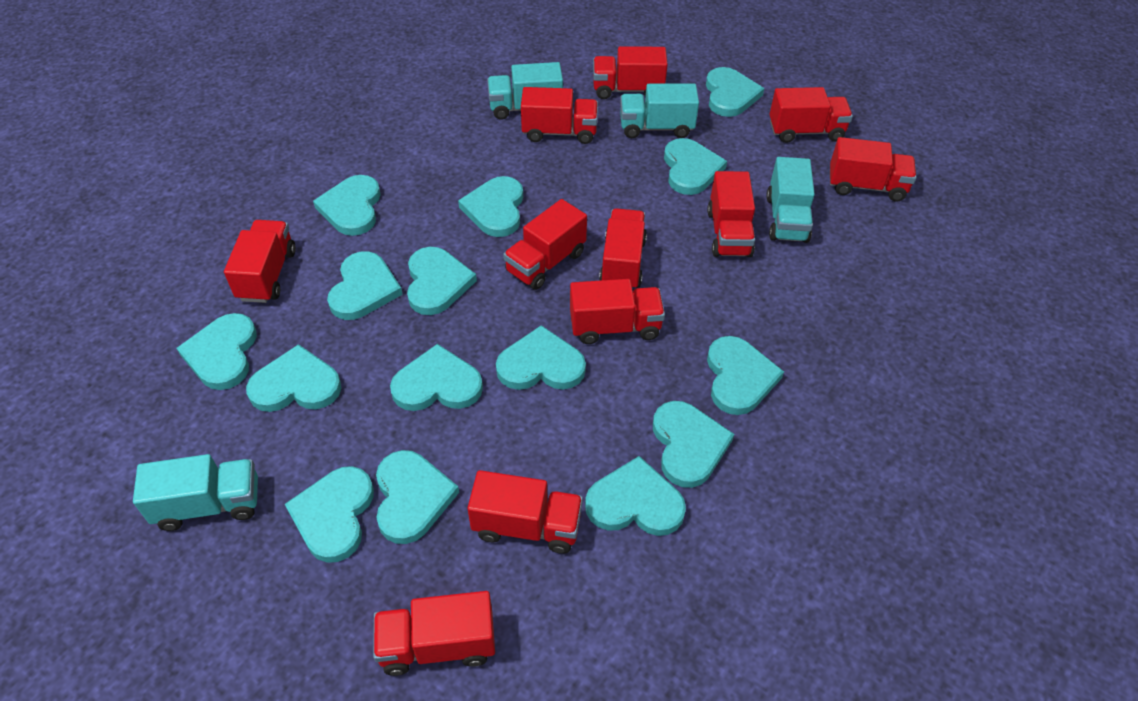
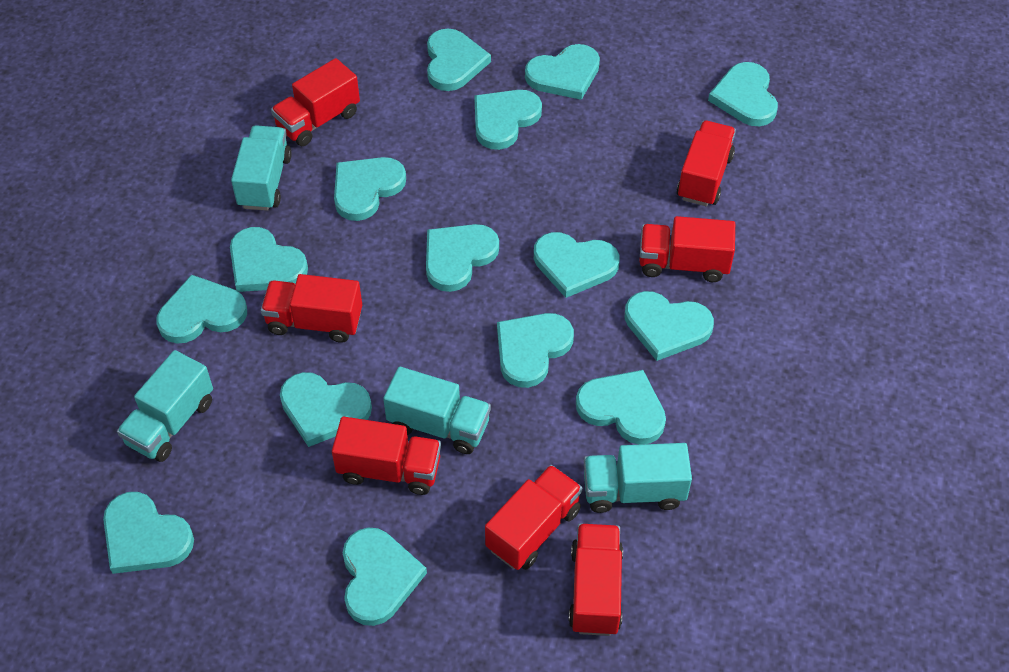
red truck: [224,220,296,303] [373,591,495,676] [467,470,583,554] [503,199,587,290] [521,87,598,144] [570,279,665,344] [593,46,668,99] [599,208,647,288] [707,171,755,257] [769,87,853,143] [830,137,917,202] = 11 -> [261,274,362,343] [271,58,360,146] [332,416,441,495] [485,465,582,570] [569,524,623,636] [639,216,735,282] [677,121,736,206] = 7

